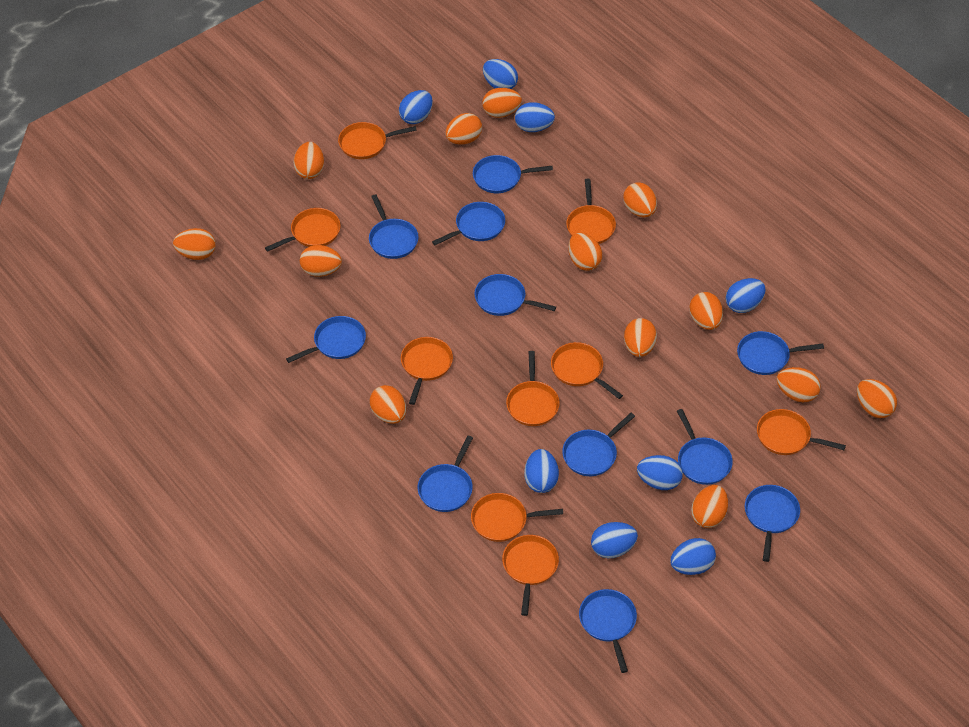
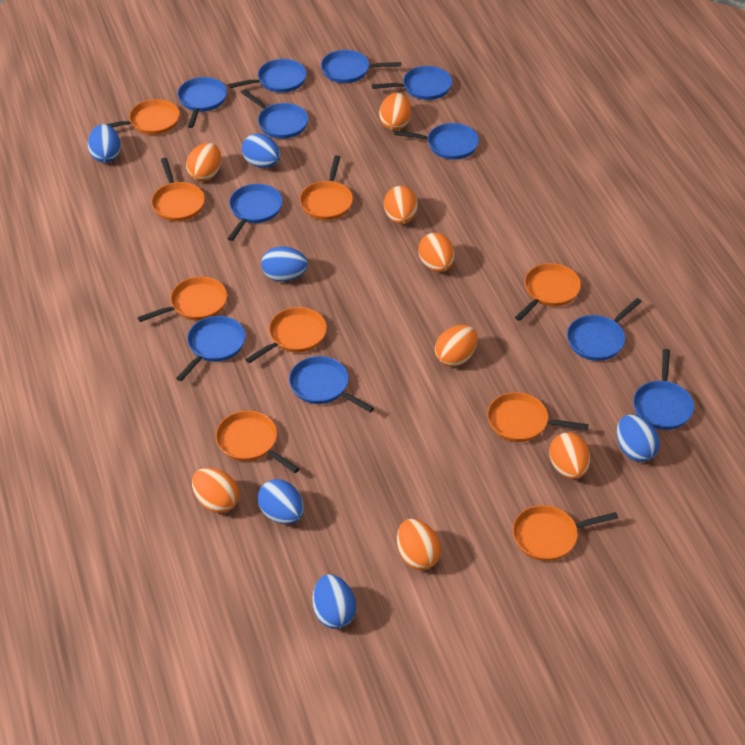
blue egg: [399,90,433,124] [483,59,518,89] [515,102,555,132] [524,449,559,493] [591,522,638,558] [637,455,683,490] [670,538,716,575] [726,278,765,313] = 8 -> [88,124,121,163] [242,133,280,168] [257,479,304,524] [261,246,308,282] [313,574,356,629] [617,414,660,462] = 6
orange egg: [173,228,216,260] [293,142,324,179] [300,245,342,277] [370,385,406,424] [445,113,482,144] [482,88,522,118] [568,233,602,271] [623,182,657,217] [624,318,657,357] [689,292,723,330] [691,485,728,528] [777,367,821,402] [857,379,897,418] = 13 -> [186,143,221,181] [192,468,239,513] [379,93,411,130] [384,186,418,224] [397,519,441,570] [418,233,454,272] [435,325,478,367] [549,433,590,479] = 8

